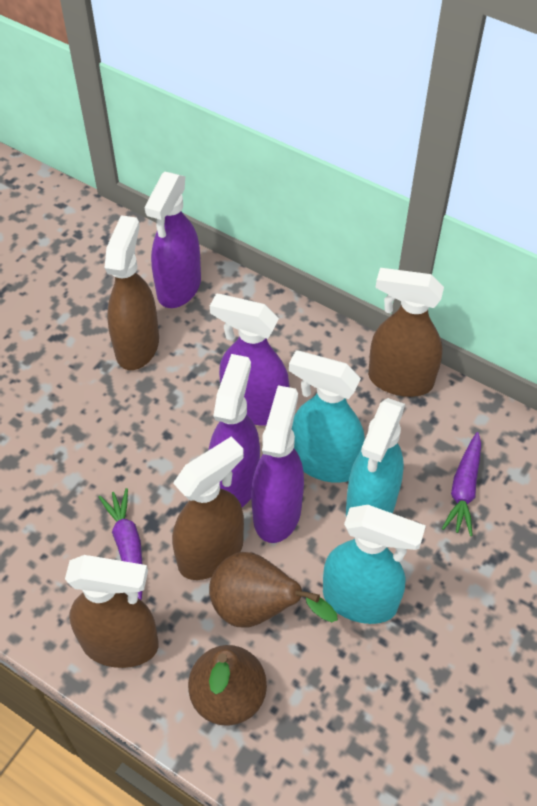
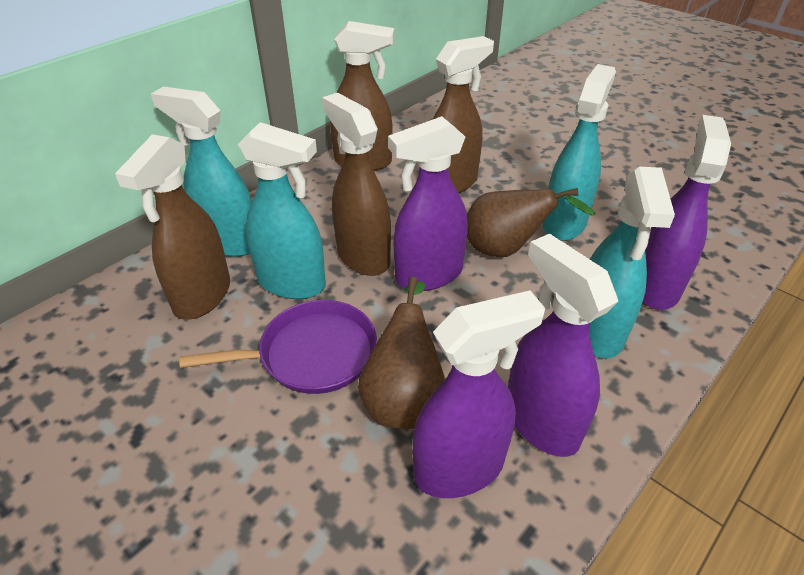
purple carrot: [98,488,142,600] [442,432,481,536] = 2 -> none = 0
purple pan: none = 0 -> [179,300,377,394] = 1
turquoise spray bottle: [289,350,365,483] [323,505,426,624] [346,398,405,516] = 3 -> [151,87,252,257] [238,122,326,299] [542,64,616,241] [590,167,675,358] = 4

